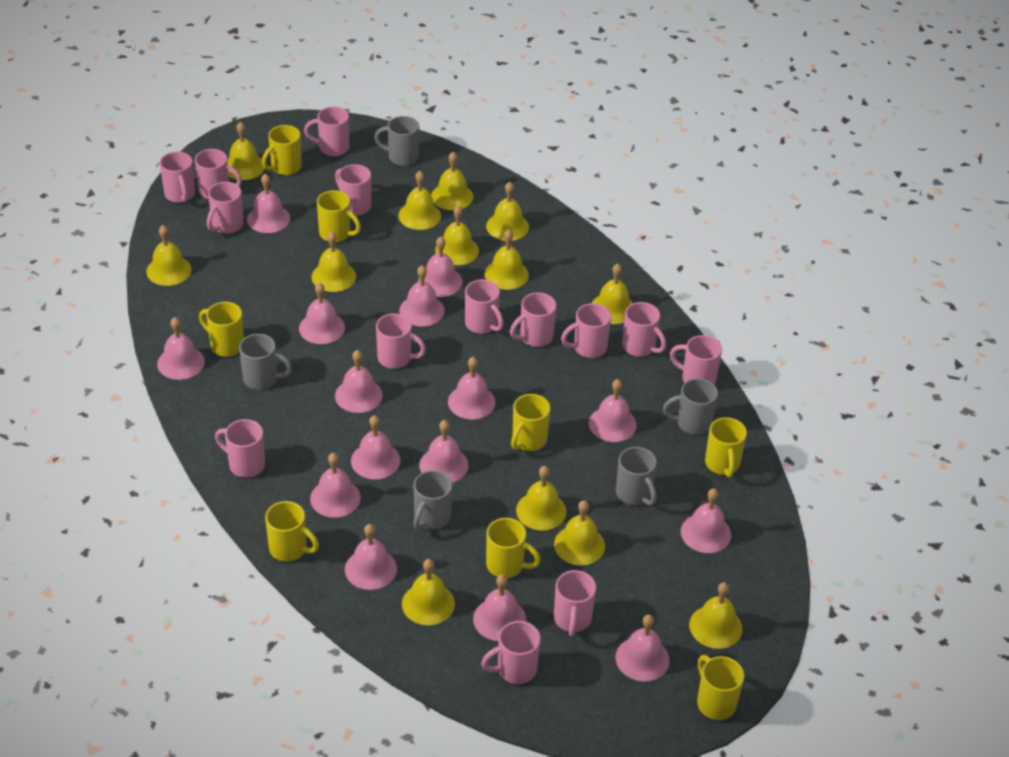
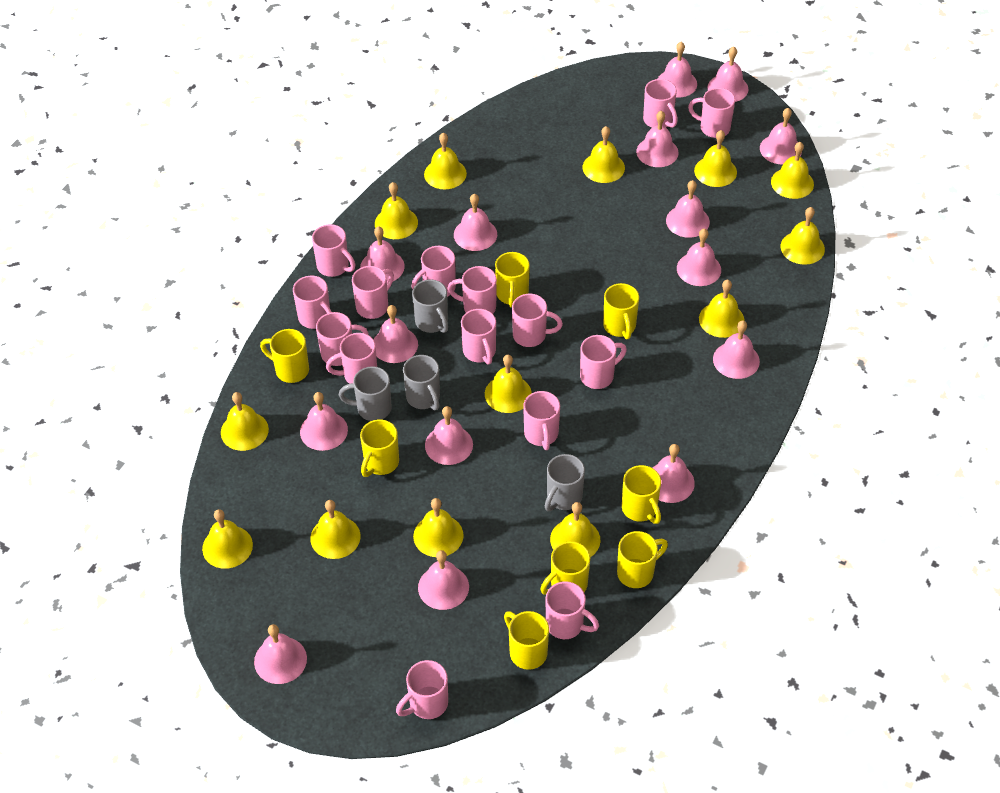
grey mug: [239,334,292,390] [374,116,419,166] [413,470,452,530] [616,447,657,506] [663,378,718,435] = 5 -> [339,366,392,421] [403,355,440,410] [412,279,448,333] [545,454,585,511] = 4
pink mug: [160,152,195,203] [195,149,242,199] [207,182,243,234] [215,419,265,478] [304,107,349,156] [335,164,371,216] [376,313,426,369] [465,280,503,334] [481,621,541,684] [510,293,556,347] [554,570,596,636] [561,303,611,358] [622,302,666,357] [670,335,722,385] = 14 -> [293,276,332,329] [312,224,356,277] [316,312,369,366] [326,333,377,384] [352,266,394,319] [396,660,448,719] [411,246,456,297] [447,266,497,314] [461,309,496,365] [512,294,563,347] [523,391,560,450] [546,581,599,639] [580,335,627,389] [643,79,678,128] [688,88,735,138] = 15

